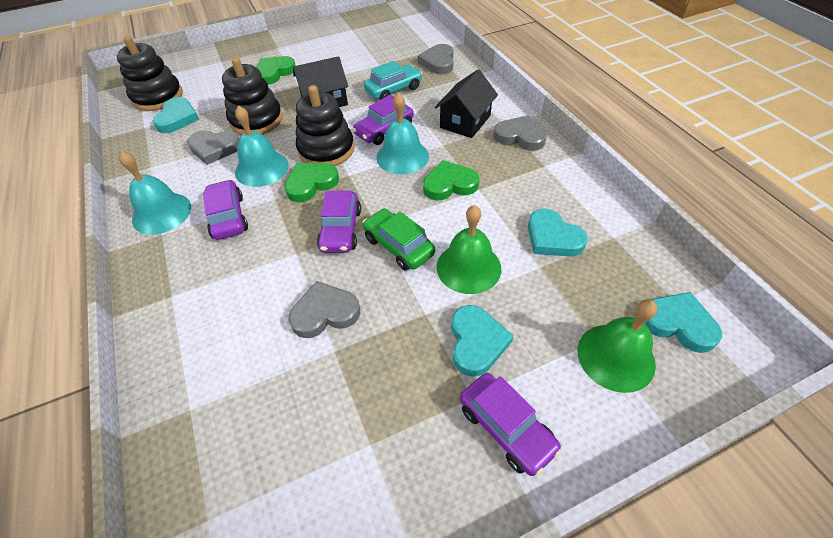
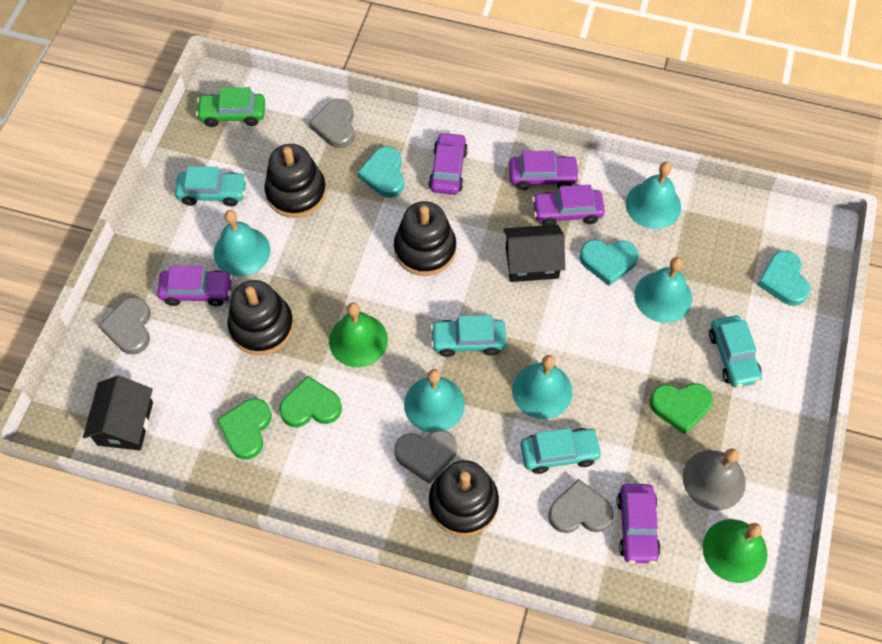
black stacking toy: [117,36,183,111] [222,57,283,135] [296,85,354,166] = 3 -> [228,280,294,355] [264,144,326,218] [394,201,456,276] [429,460,499,536] = 4
grey bell: none = 0 -> [683,448,746,510] = 1
purple car: [203,179,248,240] [317,191,361,253] [352,95,414,145] [460,373,562,476] = 4 -> [157,266,233,306] [429,132,468,195] [509,151,580,190] [532,185,605,225] [617,484,661,564] = 5
turquoise bell: [119,151,191,235] [235,105,289,187] [377,93,429,174] = 3 -> [214,210,270,277] [404,369,465,433] [512,355,572,419] [626,162,681,229] [634,257,692,323] = 5
turquoise car: [364,61,422,100] = 1 -> [175,166,247,207] [430,315,506,357] [520,428,602,474] [709,315,762,387] = 4
turquoise heart: [153,97,200,133] [451,305,513,377] [528,209,588,257] [645,292,722,353] = 4 -> [357,146,404,198] [580,240,639,286] [757,250,810,306] = 3

